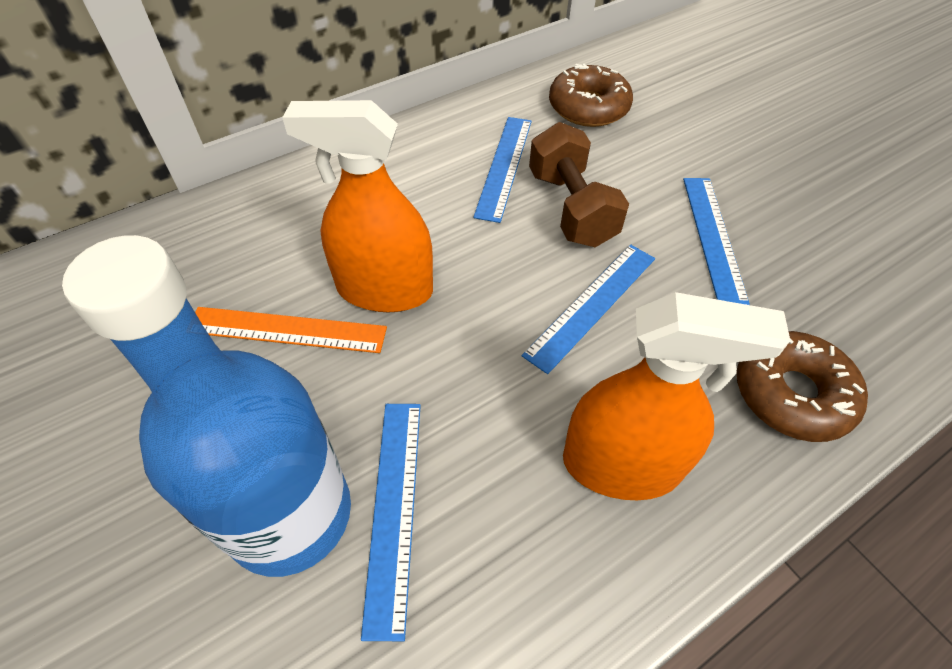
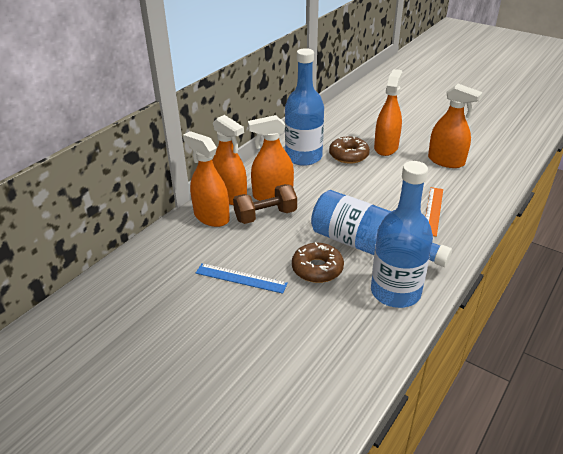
blue bottle: [62,235,351,577] = 1 -> [285,48,324,166] [311,190,452,267] [371,161,433,308] = 3
blue ruler: [361,404,421,641] [473,117,532,223] [522,244,655,374] [683,178,750,305] = 4 -> [196,263,288,294] = 1
orange spray bottle: [282,100,433,312] [563,292,790,500] = 2 -> [183,131,230,227] [212,115,247,205] [248,115,294,201] [374,69,402,156] [428,84,483,168] = 5

